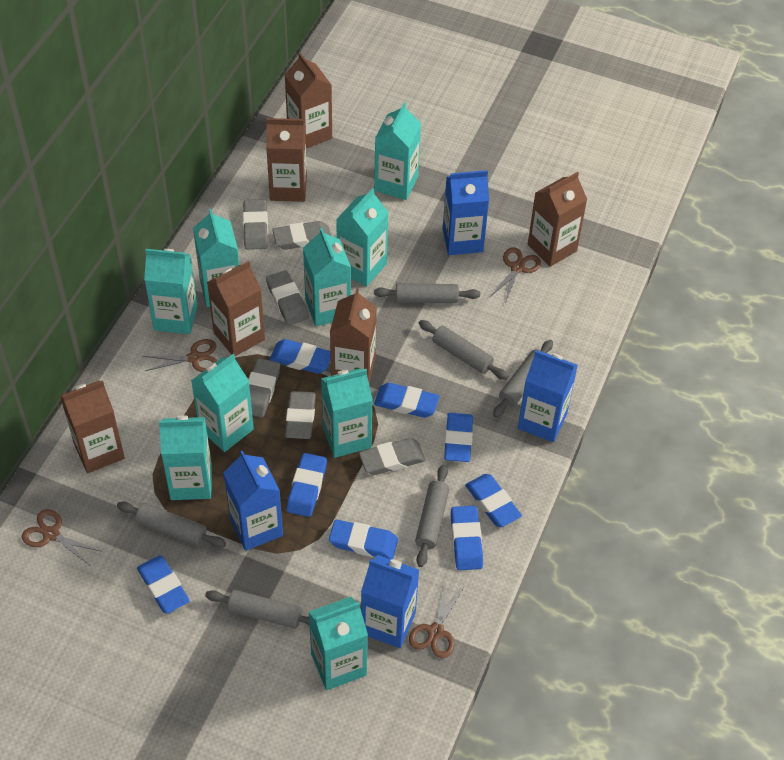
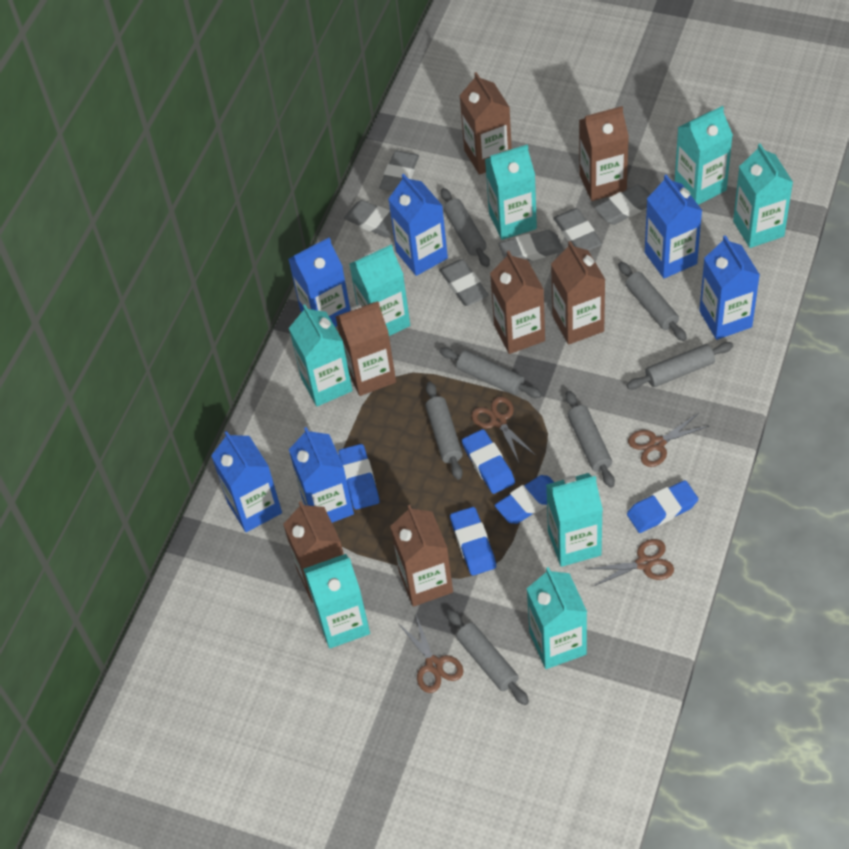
blue carton: [224,451,283,551] [361,555,419,648] [443,170,489,255] [518,350,578,442] = 4 -> [211,431,282,532] [289,238,351,327] [289,427,354,523] [388,174,448,276] [645,175,702,278] [699,235,760,340] = 6
blue eraser: [137,555,190,614] [269,339,331,374] [287,453,327,517] [329,519,398,560] [374,383,440,418] [444,413,473,462] [451,506,483,570] [465,474,522,527] = 8 -> [338,444,379,510] [450,507,496,576] [462,429,515,494] [495,475,554,524] [627,480,699,533] = 5
brown carton: [60,380,125,473] [207,261,265,356] [266,118,307,202] [285,53,332,148] [330,289,377,383] [528,172,587,267] = 6 -> [283,501,344,603] [335,301,396,396] [390,505,453,607] [459,72,512,175] [490,251,545,354] [551,241,605,345] [579,106,629,201] = 7
grey rolling pin: [117,502,226,548] [205,590,310,629] [374,283,480,303] [415,464,449,567] [418,320,508,380] [493,340,553,418] = 6 -> [425,382,463,480] [439,348,542,398] [441,188,490,267] [447,609,529,705] [565,391,615,488] [618,262,687,341] [626,342,733,390] = 7
turquoise carton: [144,249,198,334] [159,415,212,500] [191,354,254,452] [193,209,239,307] [303,228,351,326] [309,597,368,690] [321,368,373,458] [336,188,389,287] [374,103,421,200] = 9 -> [289,305,353,407] [303,554,370,649] [349,245,410,336] [485,145,537,240] [527,567,587,669] [546,473,603,567] [675,106,733,205] [733,144,793,248] = 8

